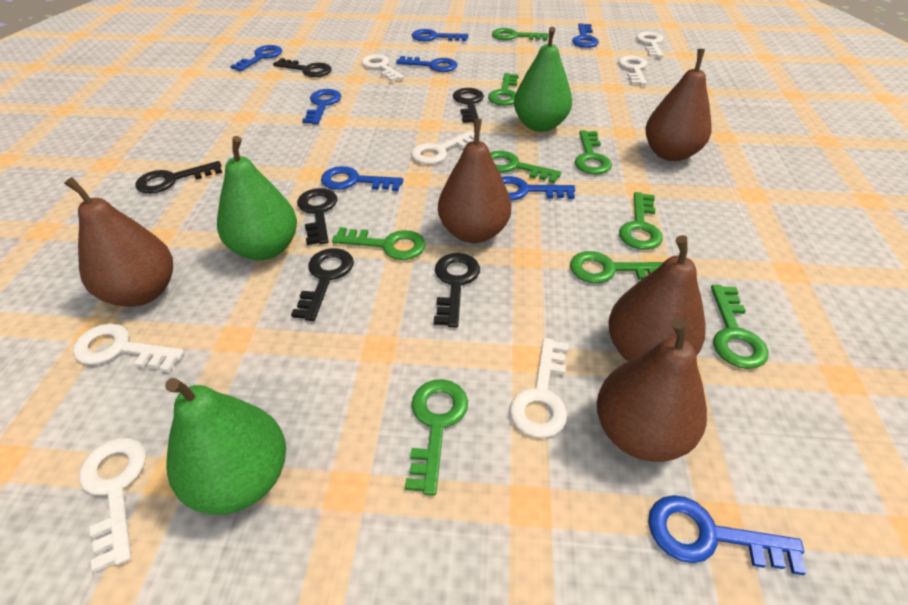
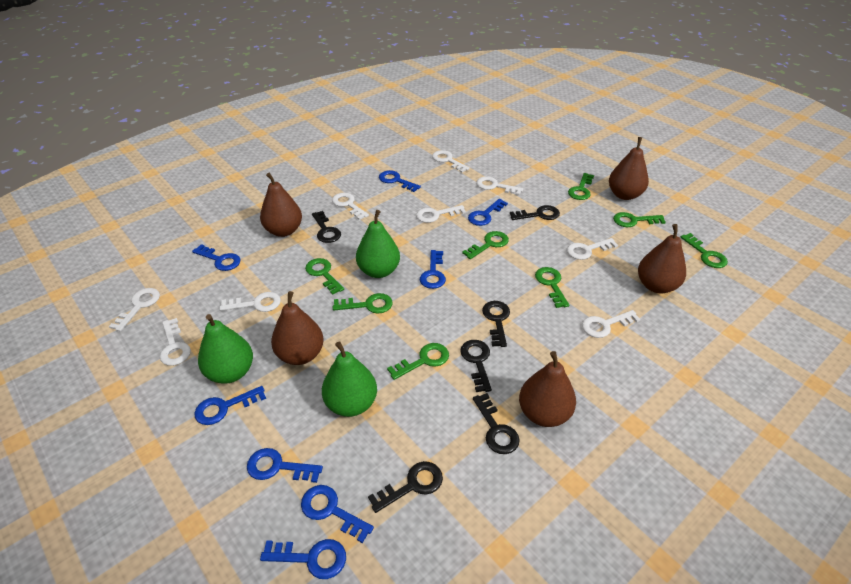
green key: [332,227,426,260] [405,379,468,495] [488,73,519,106] [490,151,562,183] [492,28,549,40] [570,251,664,283] [575,131,612,175] [619,192,663,250] [711,285,768,369] = 9 -> [305,258,344,295] [333,293,393,313] [387,343,449,380] [462,231,509,259] [535,267,569,308] [568,173,594,200] [613,212,666,227] [681,233,728,268] = 8
white key: [73,323,184,372] [79,438,146,572] [361,54,404,82] [411,131,481,164] [509,338,569,438] [618,55,647,85] [636,32,664,57] = 7 -> [109,288,160,332] [160,318,191,366] [219,292,281,312] [332,193,369,220] [416,205,466,223] [432,150,470,173] [476,177,523,195] [567,238,618,260] [582,310,641,338] = 9

